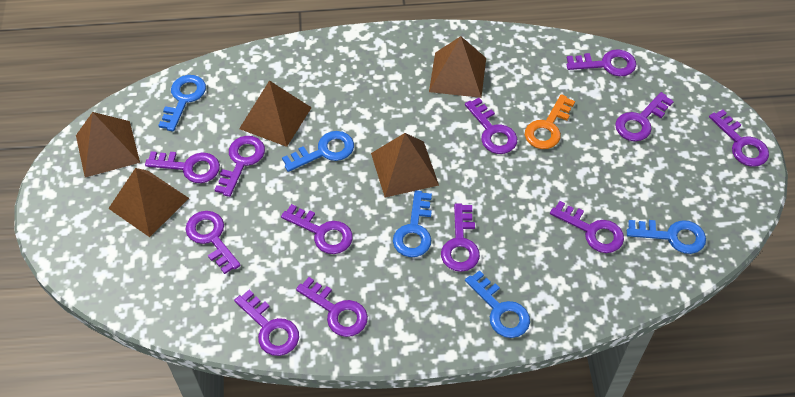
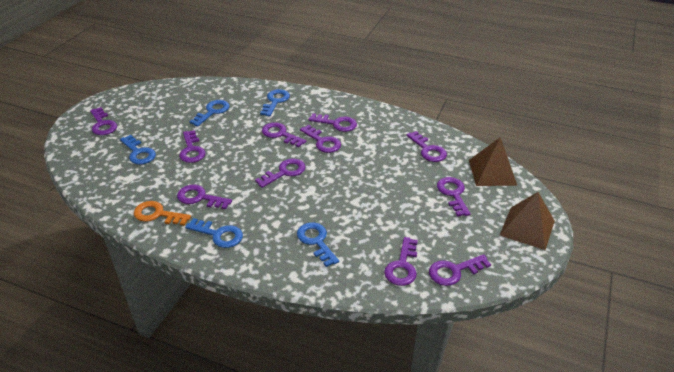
brown pyramid: [76,112,140,178] [108,168,189,237] [239,80,312,147] [371,133,439,197] [429,36,486,98] = 5 -> [469,137,518,186] [500,192,555,250] = 2
purple key: [145,151,220,183] [186,211,241,274] [215,136,265,197] [234,290,299,356] [281,204,353,254] [296,277,368,337] [441,203,480,272] [465,98,517,154] [550,201,624,253] [567,49,636,76] [615,92,674,141] [709,109,769,167] = 12 -> [90,107,117,135] [177,184,232,209] [179,130,206,163] [255,159,306,188] [262,122,306,147] [300,125,341,153] [308,113,357,132] [384,237,418,286] [406,131,447,162] [429,254,491,286] [437,177,470,216] = 11

